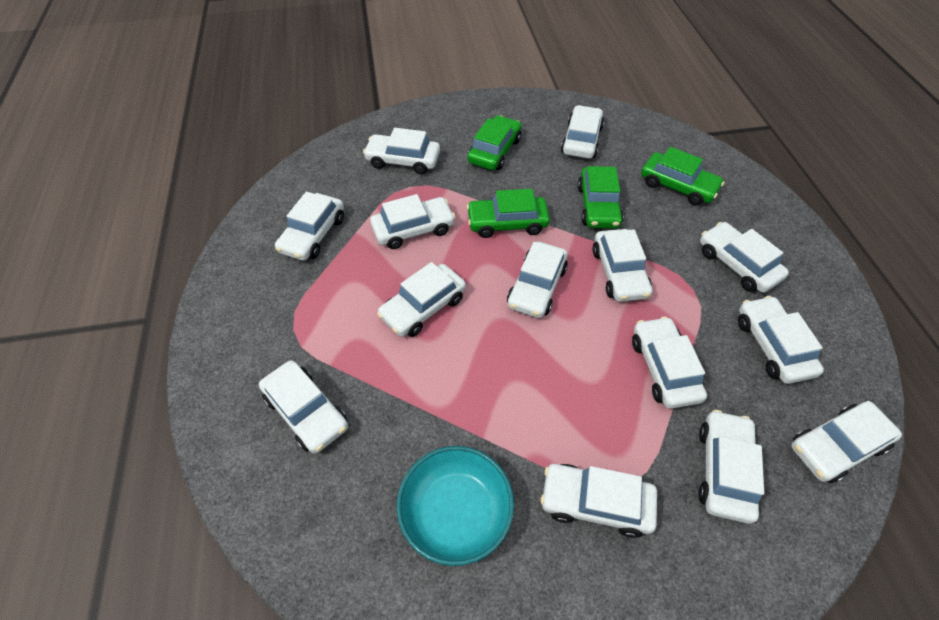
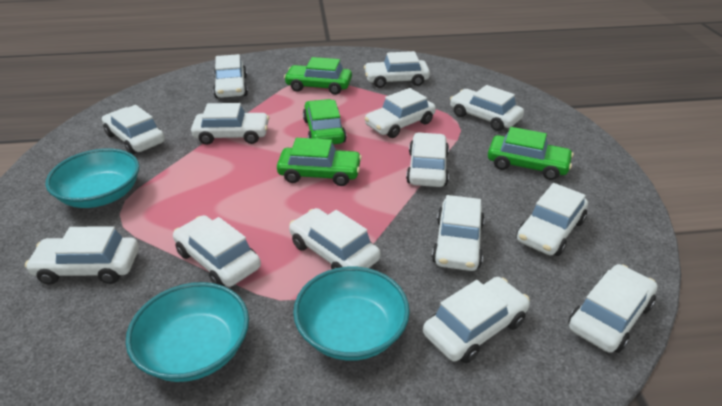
turquoise bowl: [397,446,514,566] = 1 -> [46,149,140,208] [126,282,249,382] [293,267,410,361] = 3

